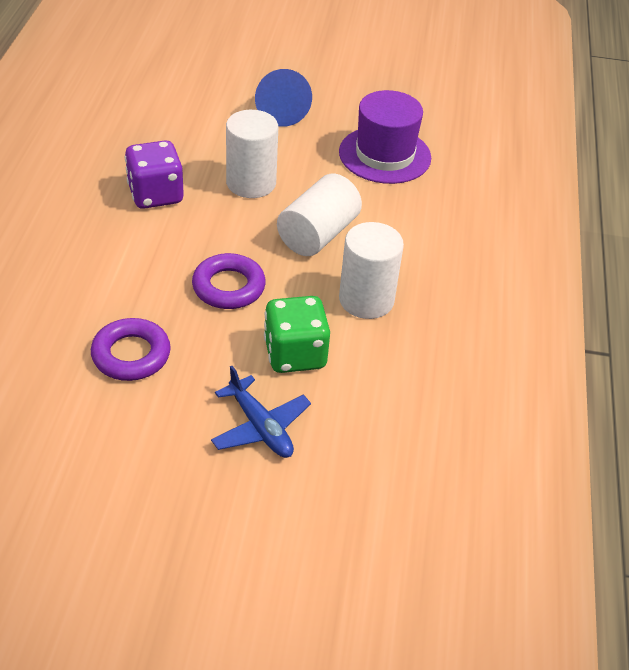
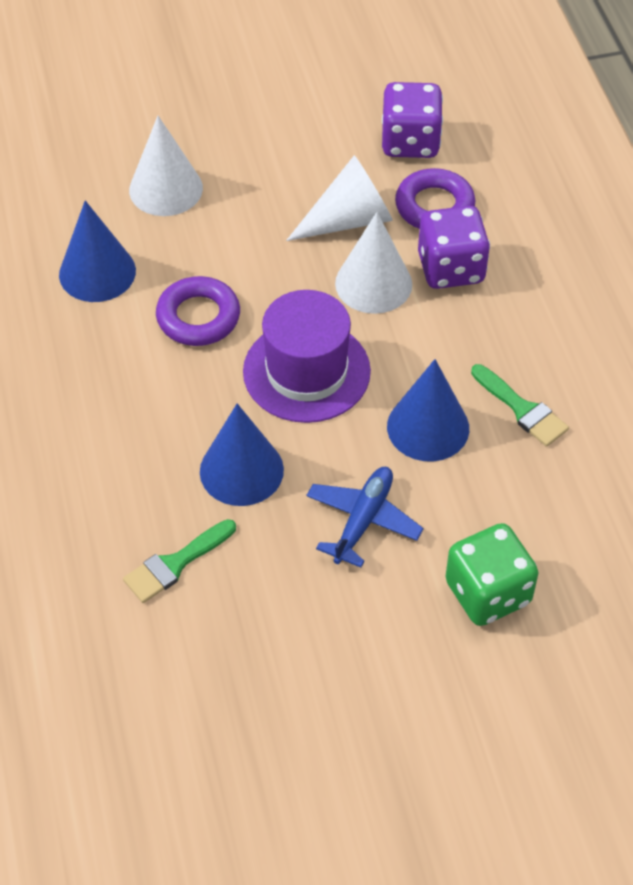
blue cone: [255,69,312,127] = 1 -> [59,200,136,302] [200,403,284,506] [387,359,469,461] = 3
green brush: none = 0 -> [123,519,236,603] [471,364,569,447] = 2
purple dice: [125,140,184,209] = 1 -> [382,82,443,158] [418,206,490,289] = 2
white cone: none = 0 -> [129,116,203,216] [286,155,393,241] [335,212,412,314] = 3
white cylinder: [226,110,278,198] [277,174,362,256] [339,222,404,319] = 3 -> none = 0

